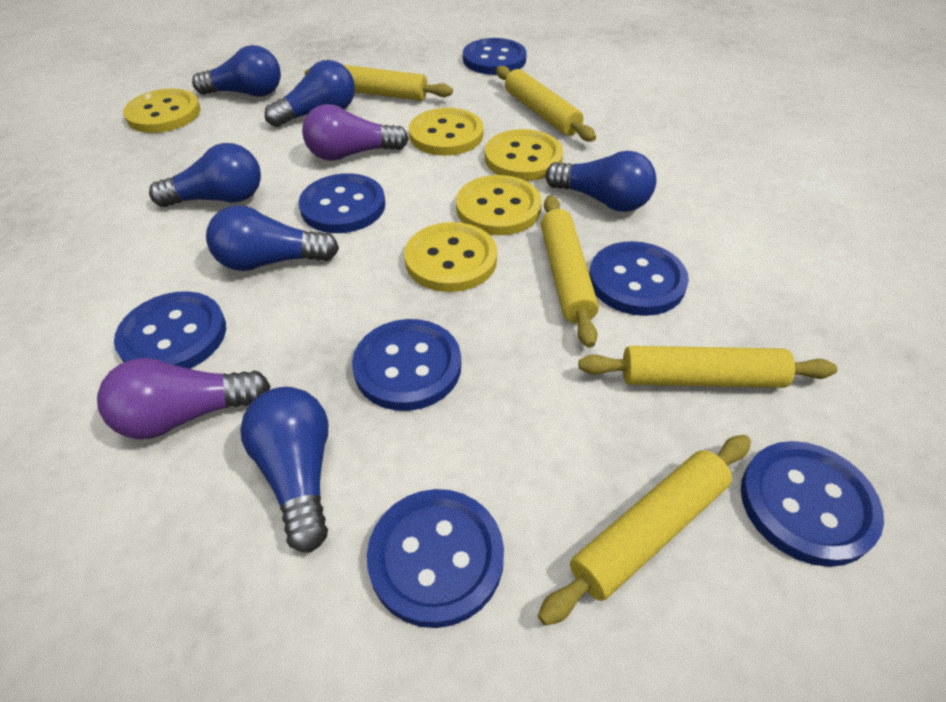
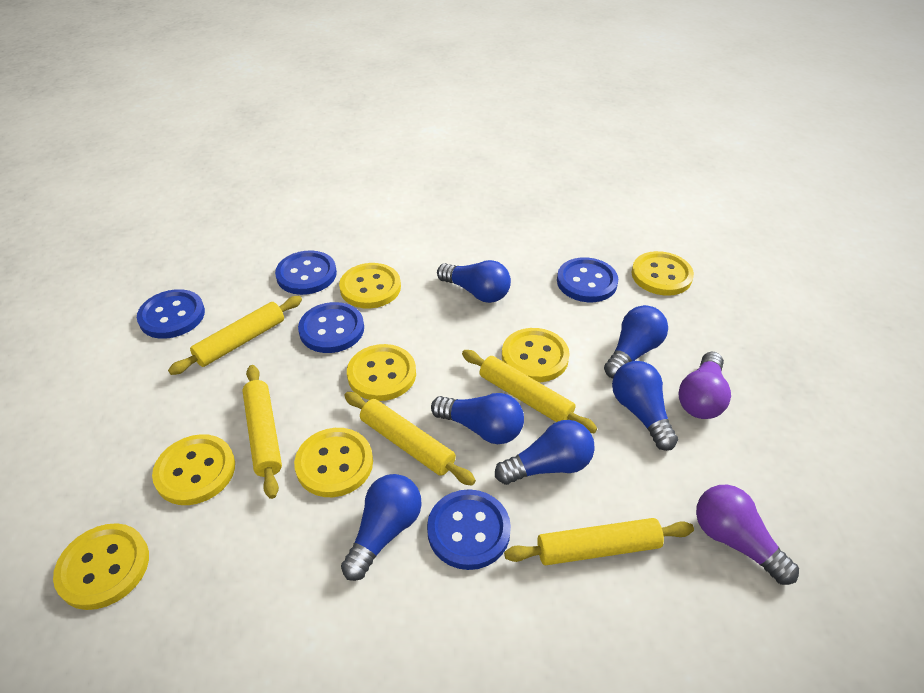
blue button: [114,291,226,369] [298,173,385,233] [352,319,461,411] [367,489,504,628] [463,38,527,75] [589,241,689,316] [741,441,884,567] = 7 -> [137,289,205,339] [275,250,337,295] [298,302,364,353] [427,489,511,570] [557,257,618,302] = 5
yellow button: [123,89,201,133] [404,222,497,292] [409,108,484,156] [456,175,542,235] [485,129,563,181] = 5 -> [53,523,149,610] [152,434,235,505] [294,428,373,497] [339,263,401,309] [347,344,416,401] [502,328,570,382] [631,251,694,296] = 7

